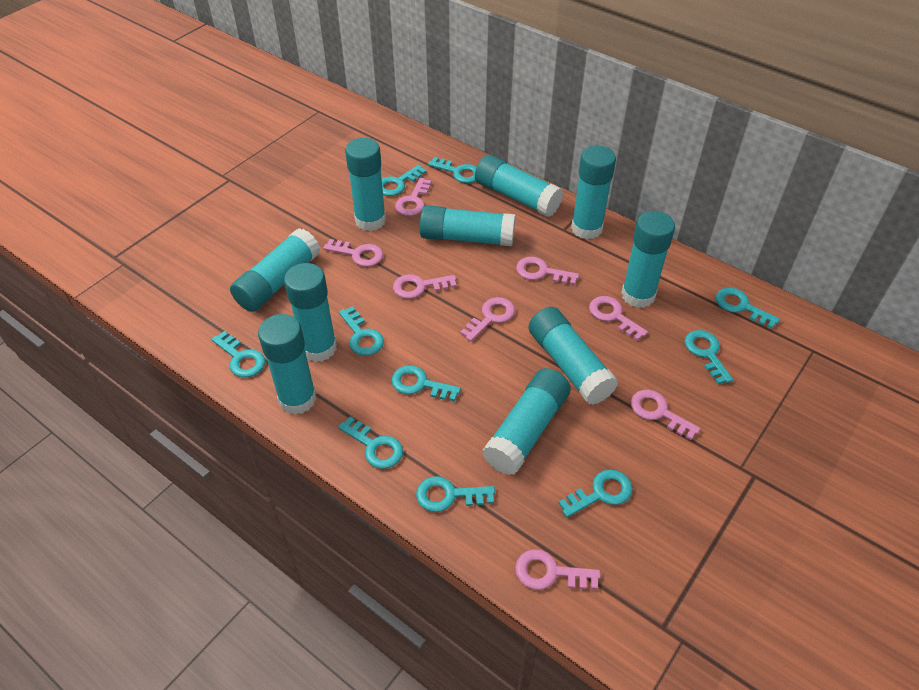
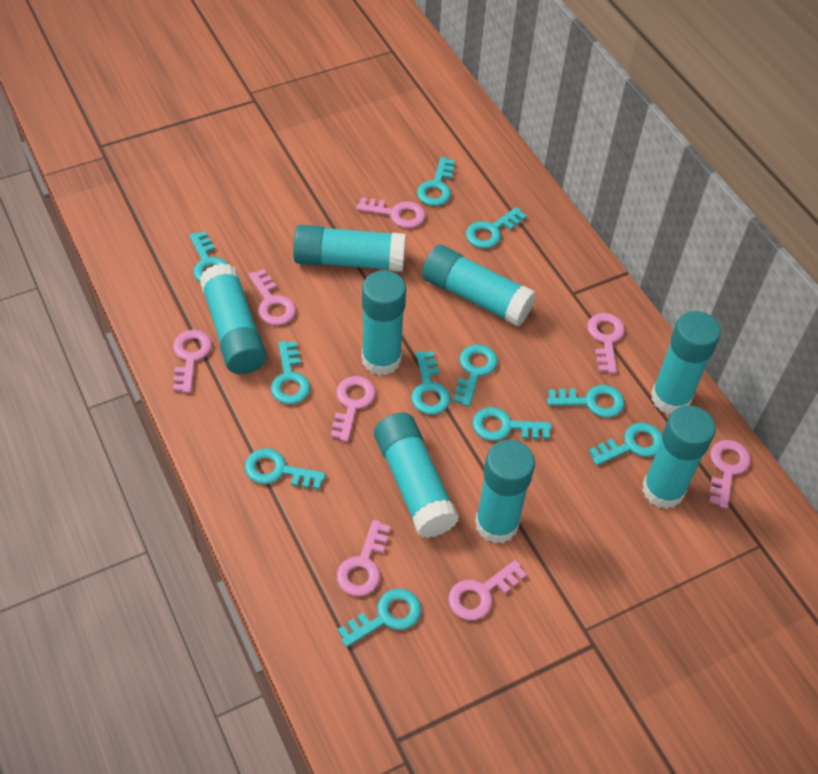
turquoise glue stick: [230,228,320,312] [258,314,317,415] [284,263,337,362] [345,138,386,231] [420,205,515,246] [475,155,563,217] [482,368,571,475] [528,307,618,405] [571,146,616,239] [621,211,675,308] = 10 -> [200,263,267,374] [293,225,406,272] [362,270,406,375] [374,412,459,538] [422,245,536,327] [475,440,535,544] [642,405,716,509] [651,311,721,414] = 8
turquoise key: [211,331,265,377] [338,416,403,469] [339,306,384,356] [382,165,426,196] [391,365,461,401] [416,476,495,512] [428,157,476,183] [558,470,633,518] [685,330,733,384] [716,288,780,329] = 10 -> [189,231,228,282] [244,448,326,490] [271,341,310,404] [338,588,421,647] [411,351,451,415] [417,157,455,206] [453,344,498,407] [466,207,527,248] [472,407,551,441] [547,385,624,418] [589,423,662,465] = 11

